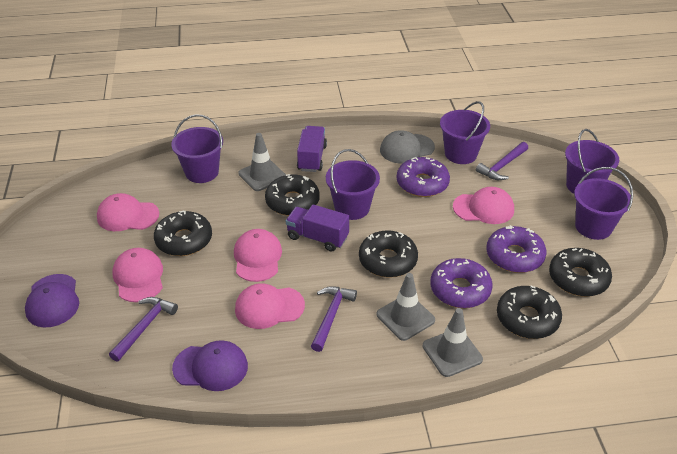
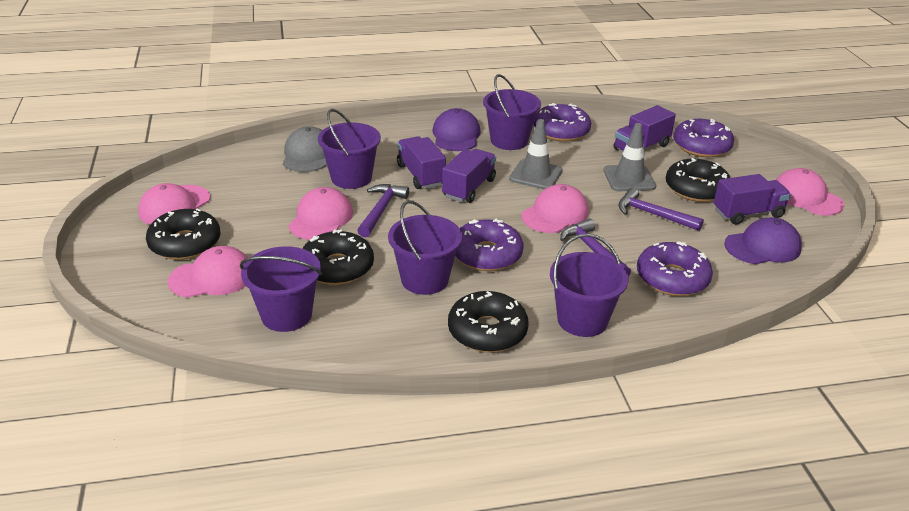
black donut: [154,211,212,256] [265,174,320,216] [359,230,418,278] [497,286,562,339] [549,248,612,297] = 5 -> [146,209,221,260] [302,229,374,285] [448,291,529,353] [666,158,730,202] = 4
grey traffic cone: [239,133,286,191] [377,273,435,341] [423,308,483,377] = 3 -> [509,119,563,190] [604,123,656,191] = 2
purple donut: [396,157,450,197] [430,258,493,308] [486,225,546,273] = 3 -> [455,219,523,271] [533,103,591,142] [637,241,713,296] [673,119,734,157] = 4
purple truck: [286,204,349,252] [297,126,327,172] = 2 -> [397,136,446,189] [442,149,496,203] [614,105,676,152] [714,174,791,225] = 4

